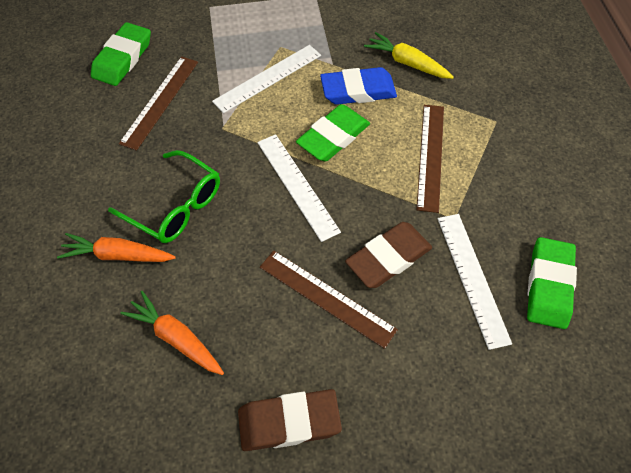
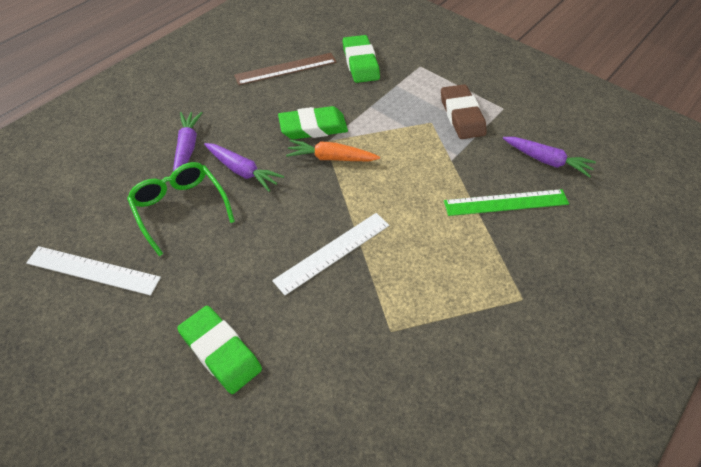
blue eraser: [320,67,397,105] = 1 -> none = 0
brown eraser: [238,389,342,451] [345,222,432,288] = 2 -> [441,84,487,139] = 1
brown ruler: [119,56,198,151] [260,251,398,349] [416,105,444,213] = 3 -> [234,53,337,85] = 1
green ruler: none = 0 -> [444,189,569,216] = 1
orange carrot: [57,233,176,262] [121,291,224,375] = 2 -> [286,140,380,161] = 1
purple carrot: none = 0 -> [173,112,202,171] [204,143,284,192] [503,137,596,177] = 3
white ruler: [212,45,321,113] [257,134,341,242] [438,214,512,350] = 3 -> [26,246,161,296] [272,213,389,295] = 2
yellow carrot: [364,32,454,79] = 1 -> none = 0

